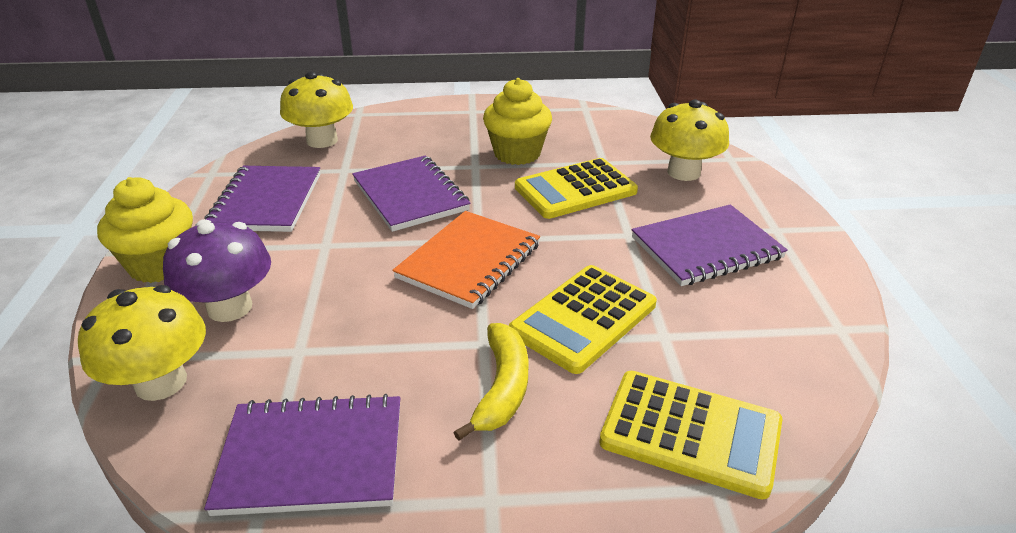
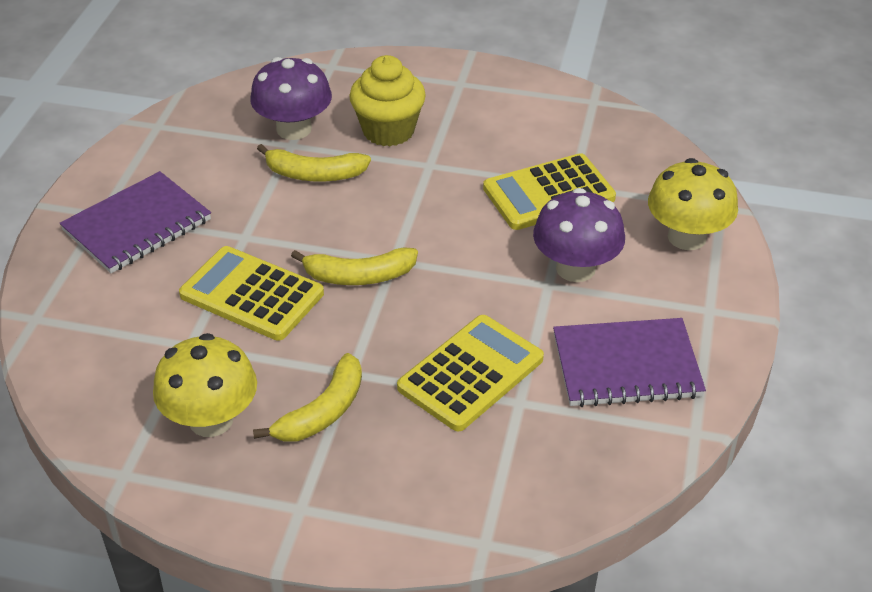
orange notebook: [392,211,540,309] = 1 -> none = 0
purple mushroom: [163,219,271,322] = 1 -> [250,57,332,140] [533,188,625,282] = 2
purple notebook: [204,394,400,516] [205,166,320,232] [352,155,470,232] [632,204,788,286] = 4 -> [60,171,211,273] [553,318,706,407] = 2
yellow banana: [453,323,529,441] = 1 -> [253,353,362,441] [257,144,371,181] [291,247,418,285] = 3
yellow cupcake: [97,177,193,283] [483,78,552,165] = 2 -> [349,55,426,146] = 1
yellow mushroom: [78,285,206,401] [280,71,353,148] [650,100,729,181] = 3 -> [153,333,257,437] [648,158,738,250] = 2

